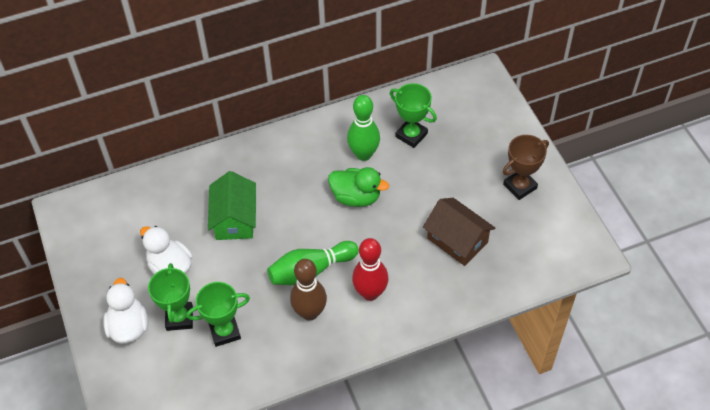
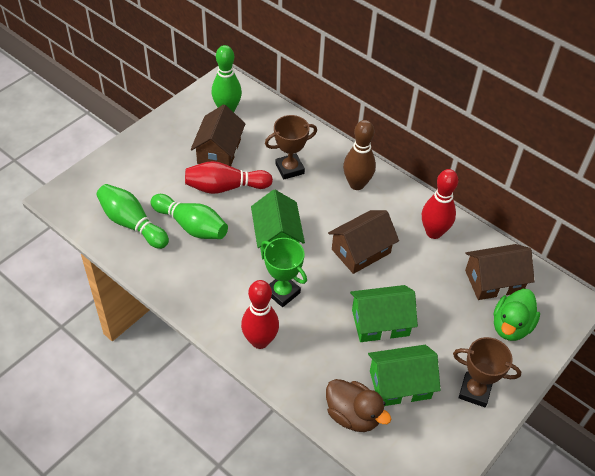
brown duck: none = 0 -> [326,379,391,432] = 1
brown house: [423,198,496,266] = 1 -> [191,104,245,166] [328,210,399,274] [465,244,535,300] = 3
brown trophy: [503,135,549,200] = 1 -> [265,115,317,179] [453,337,521,407] = 2
green bowling pin: [267,241,359,285] [347,95,380,161] = 2 -> [96,184,169,249] [151,194,228,239] [212,45,242,112] = 3
green house: [208,171,256,240] = 1 -> [251,190,305,259] [350,285,418,342] [368,345,441,406] = 3
green trophy: [148,263,193,331] [186,282,250,347] [390,83,437,148] = 3 -> [261,238,307,307] = 1
red bowling pin: [352,238,389,301] = 1 -> [185,161,273,194] [241,280,279,349] [422,169,458,239] = 3
white duck: [103,278,148,344] [140,226,193,274] = 2 -> none = 0

